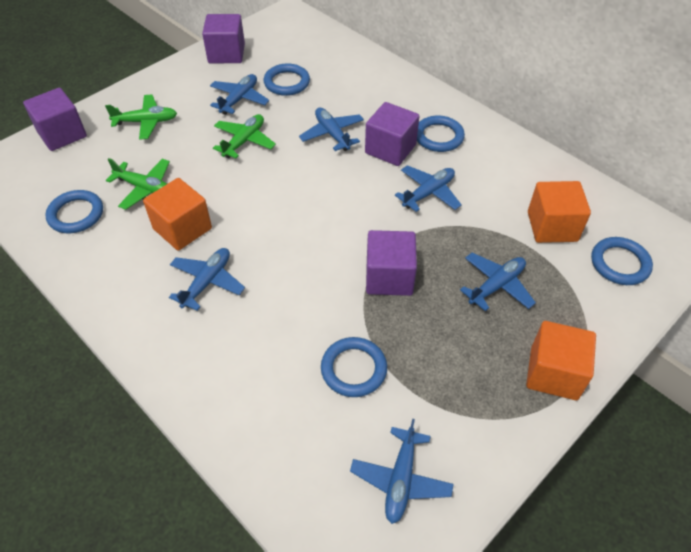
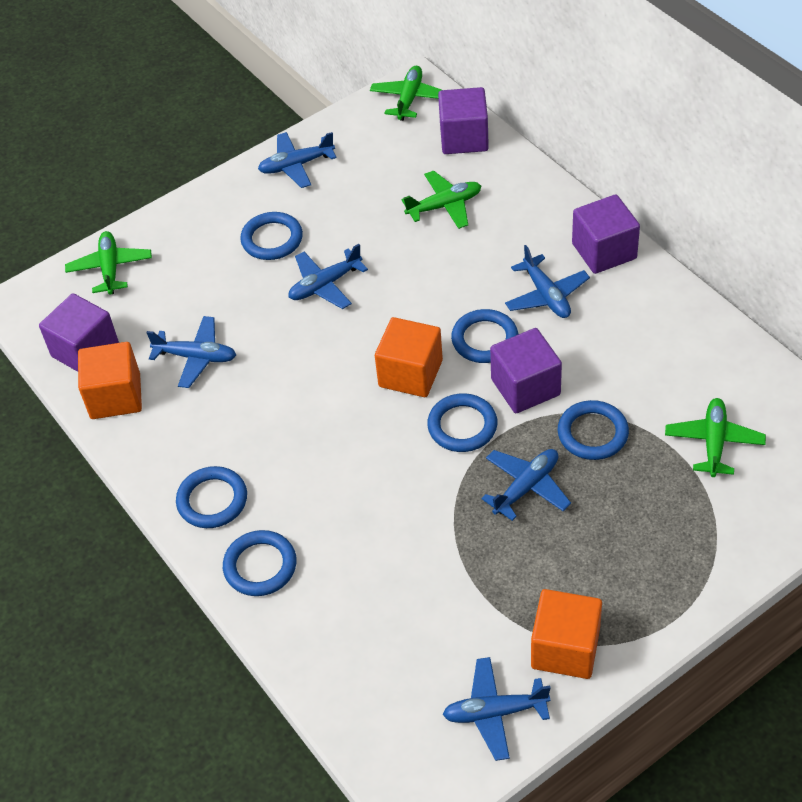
blue ring: [45,190,103,233] [264,63,310,96] [321,337,387,397] [417,115,465,152] [591,237,653,285] = 5 -> [176,466,247,528] [223,530,297,596] [240,212,303,260] [427,393,497,452] [451,309,518,363] [558,400,629,460] = 6
green plane: [105,95,177,140] [106,158,170,210] [213,114,276,158] = 3 -> [65,231,152,294] [370,66,442,121] [402,171,481,229] [665,398,766,477] = 4

